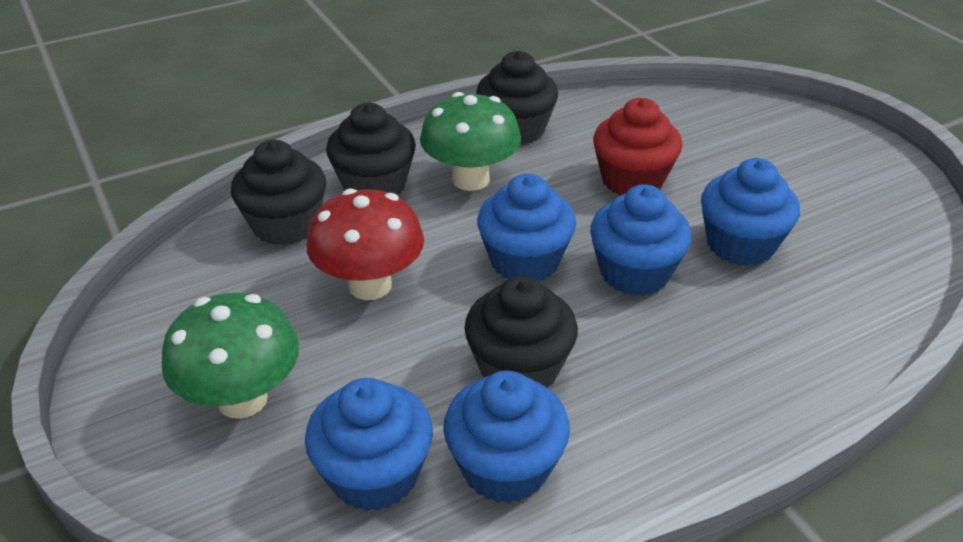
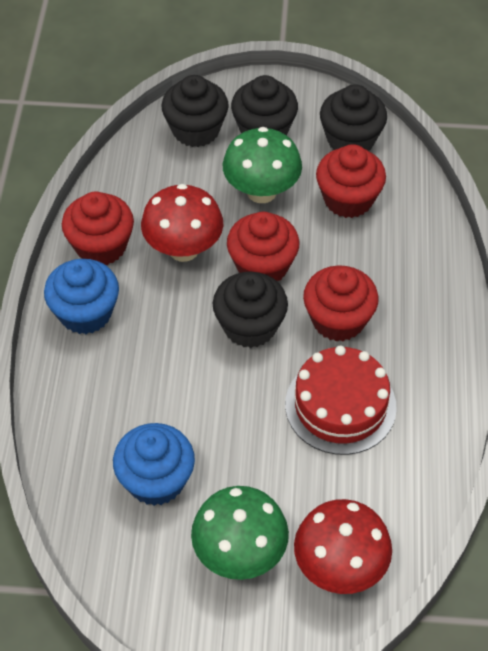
blue cupcake: [305,378,433,511] [443,371,570,503] [477,174,576,281] [590,184,692,296] [701,158,800,266] = 5 -> [44,259,119,334] [113,423,195,506] = 2
red cake: none = 0 -> [285,346,397,455] = 1
red cupcake: [593,98,682,195] = 1 -> [62,192,134,265] [227,212,300,281] [303,265,379,342] [316,144,386,218] = 4
red mushroom: [307,188,424,300] = 1 -> [141,184,223,262] [294,499,392,594] = 2

